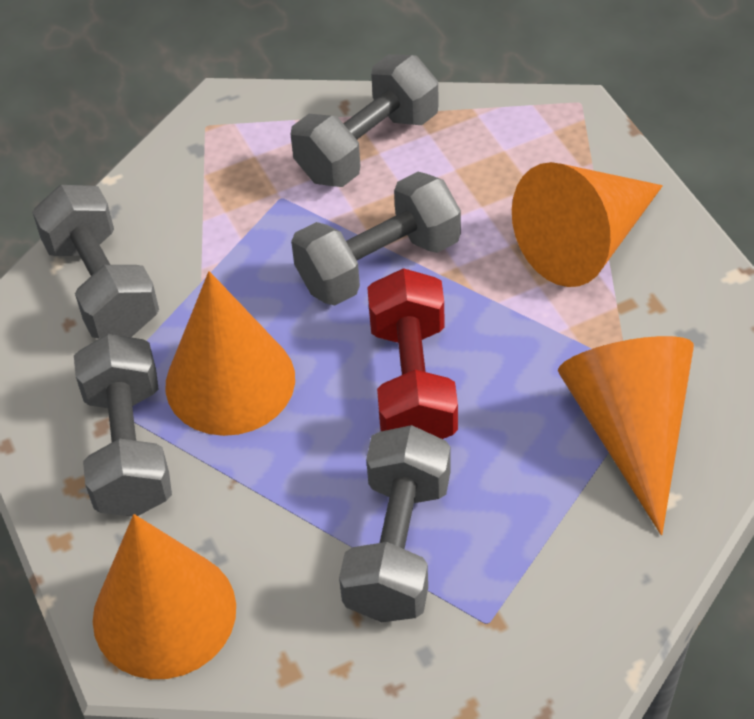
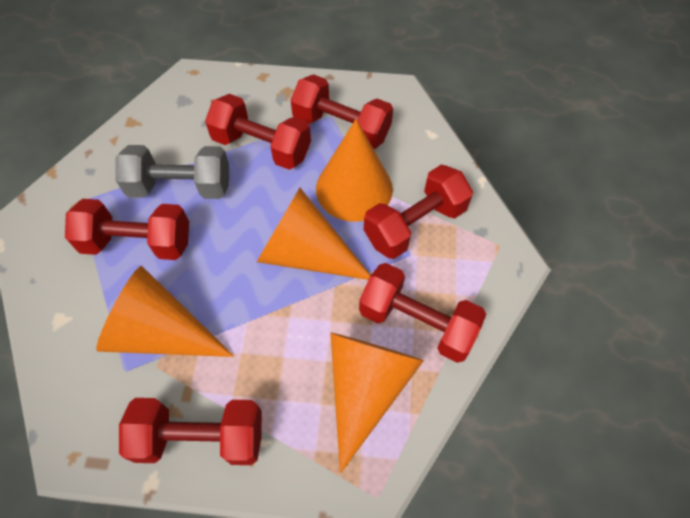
grey dumbbell: [32,185,159,339] [74,334,172,516] [291,54,439,187] [291,172,461,305] [339,425,451,622] = 5 -> [115,145,229,199] = 1
red dumbbell: [367,268,458,439] = 1 -> [65,199,189,260] [119,398,262,465] [205,94,311,170] [291,74,393,149] [359,263,486,363] [364,165,473,259] = 6

